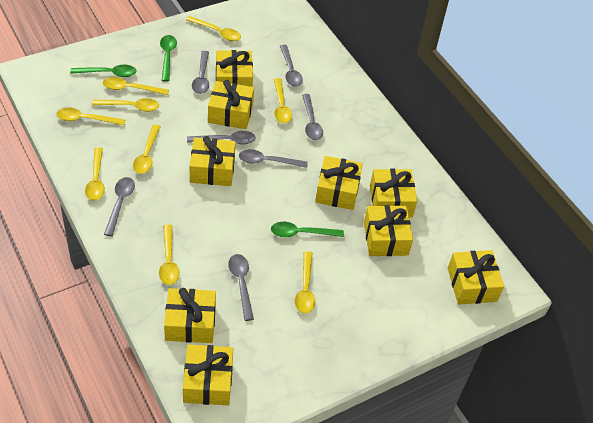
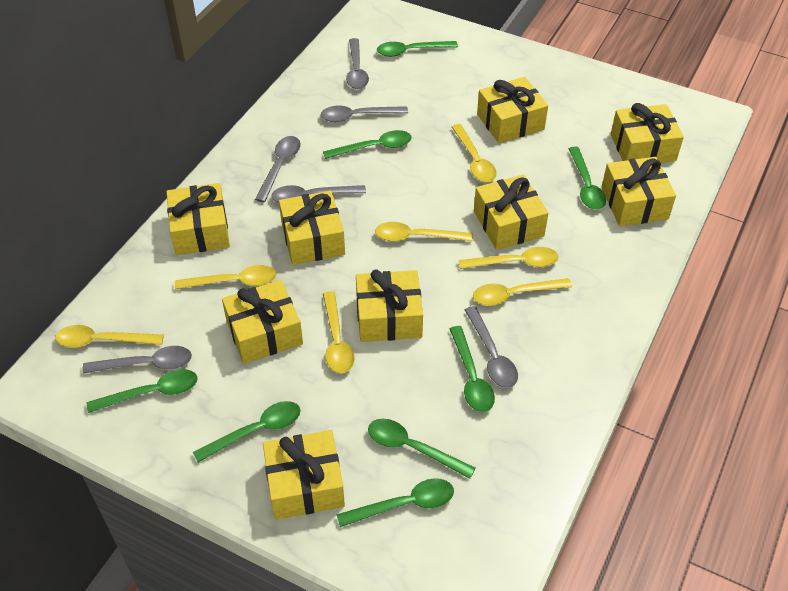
green spoon: [70,65,136,77] [160,35,177,82] [271,222,344,237] = 3 -> [87,369,197,413] [193,401,300,462] [323,130,412,159] [337,478,454,527] [368,419,475,479] [377,41,458,57] [450,326,495,412] [568,147,606,210] = 8
grey spoon: [104,177,135,236] [187,131,256,145] [192,51,209,94] [228,254,254,321] [239,149,308,168] [280,45,303,86] [302,94,323,140] = 7 -> [83,346,192,374] [255,136,301,202] [271,185,366,203] [321,105,408,122] [346,38,369,89] [465,306,518,388] = 6
yellow spoon: [56,107,125,125] [85,147,105,200] [92,98,159,112] [103,77,169,95] [133,124,161,174] [159,224,180,285] [186,16,241,41] [274,78,292,123] [295,251,315,314] = 9 -> [55,325,164,348] [175,265,277,289] [323,291,355,373] [375,222,473,241] [452,124,497,182] [458,247,558,269] [473,278,572,306] = 7

